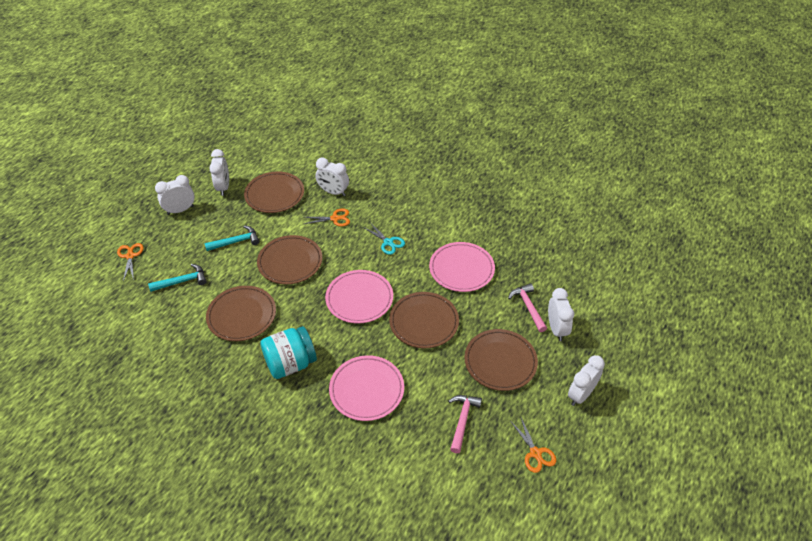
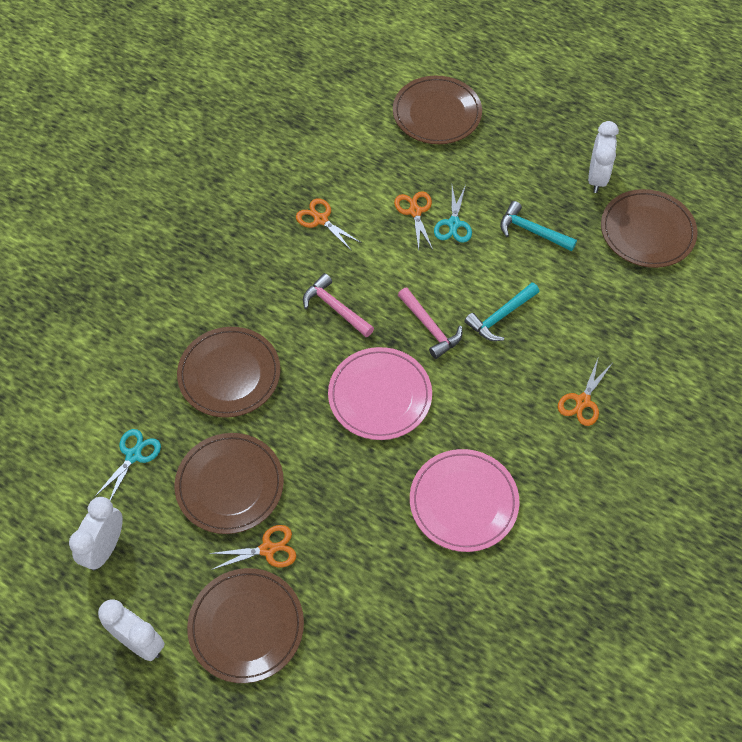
orange scissors: [117,243,144,281] [304,209,350,227] [511,416,557,473] = 3 -> [208,525,296,570] [296,198,362,251] [394,191,433,250] [558,356,612,426] = 4
pink plate: [325,270,393,324] [329,355,404,421] [429,242,495,292] = 3 -> [328,347,432,440] [410,449,520,552] = 2
turquoise jar: [260,326,317,379] = 1 -> none = 0
turquoise scissors: [363,222,405,255] = 1 -> [94,429,161,501] [434,185,472,243] = 2
white clock: [155,175,195,215] [209,149,229,196] [315,158,349,196] [548,288,574,341] [568,355,605,406] = 5 -> [69,497,123,570] [98,600,165,661] [588,121,619,193] = 3

